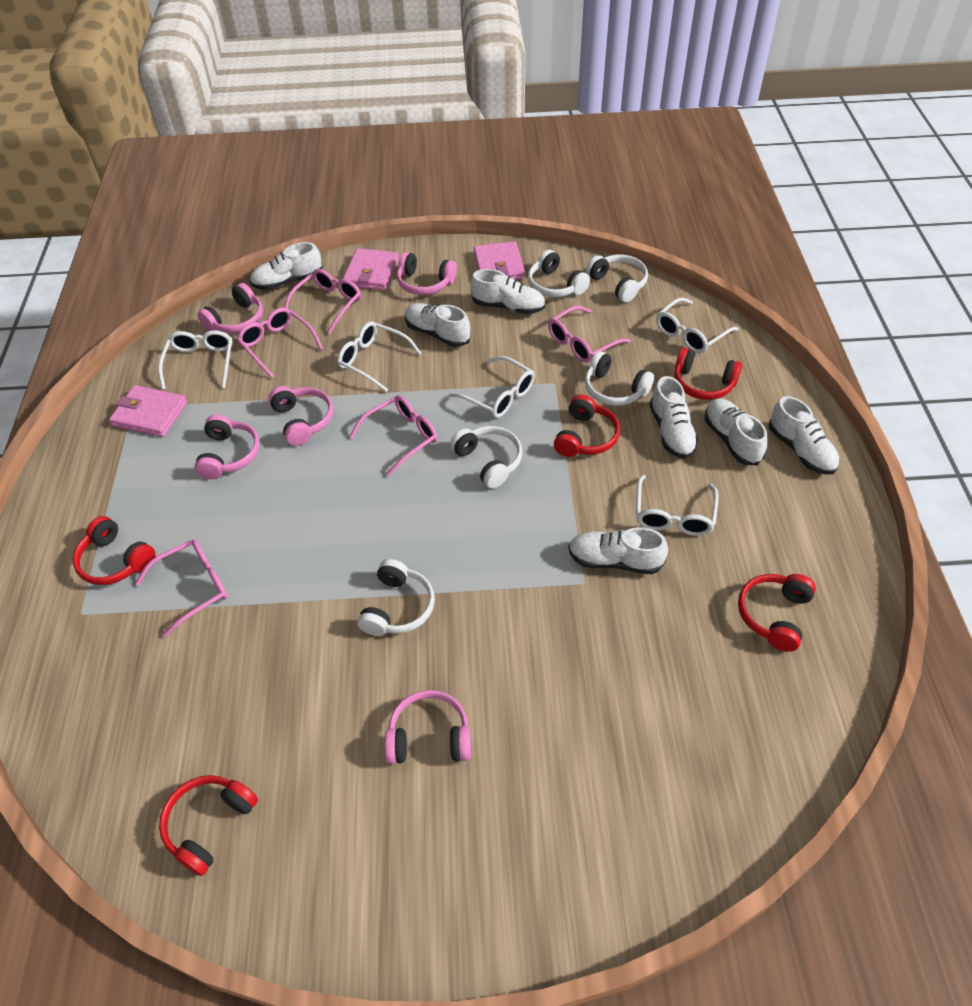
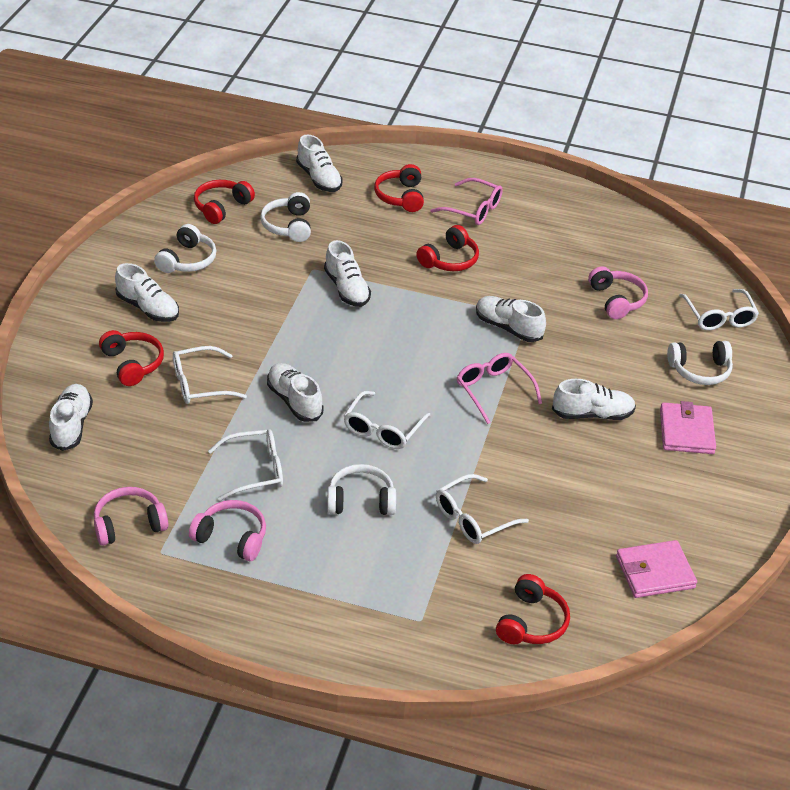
pink glasses: [135,539,228,638] [237,307,323,378] [284,269,361,334] [349,395,438,476] [548,306,631,363] = 5 -> [430,178,503,225] [457,353,542,424] = 2
pink headphones: [194,414,260,479] [197,283,263,333] [269,386,333,446] [385,690,471,764] [397,252,457,295] = 5 -> [94,487,168,546] [189,500,266,561] [588,267,648,319] = 3
pink wallet: [109,385,187,437] [343,248,399,291] [474,241,525,280] = 3 -> [616,540,697,598] [660,401,716,454] = 2
white headphones: [357,559,435,636] [450,426,522,489] [528,250,590,297] [585,351,654,406] [586,254,648,302] = 5 -> [154,224,216,273] [260,192,311,242] [327,464,396,515] [667,341,733,385] = 4

